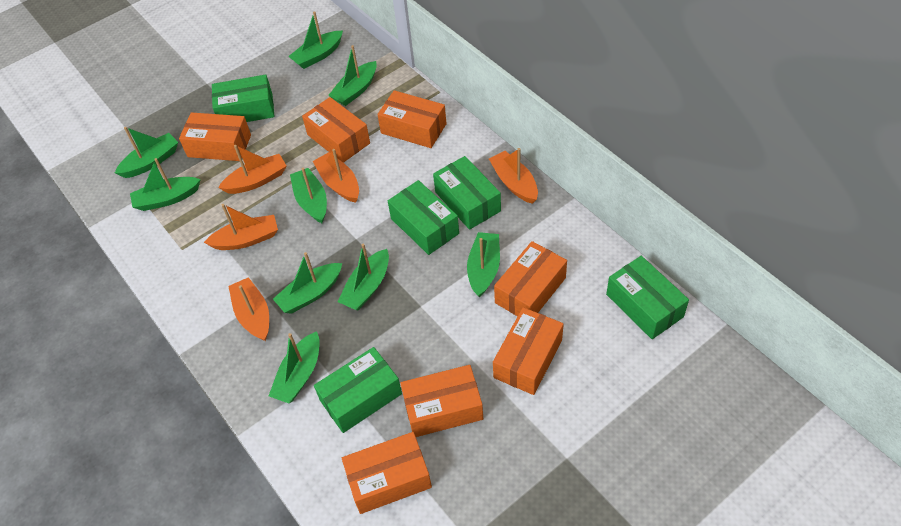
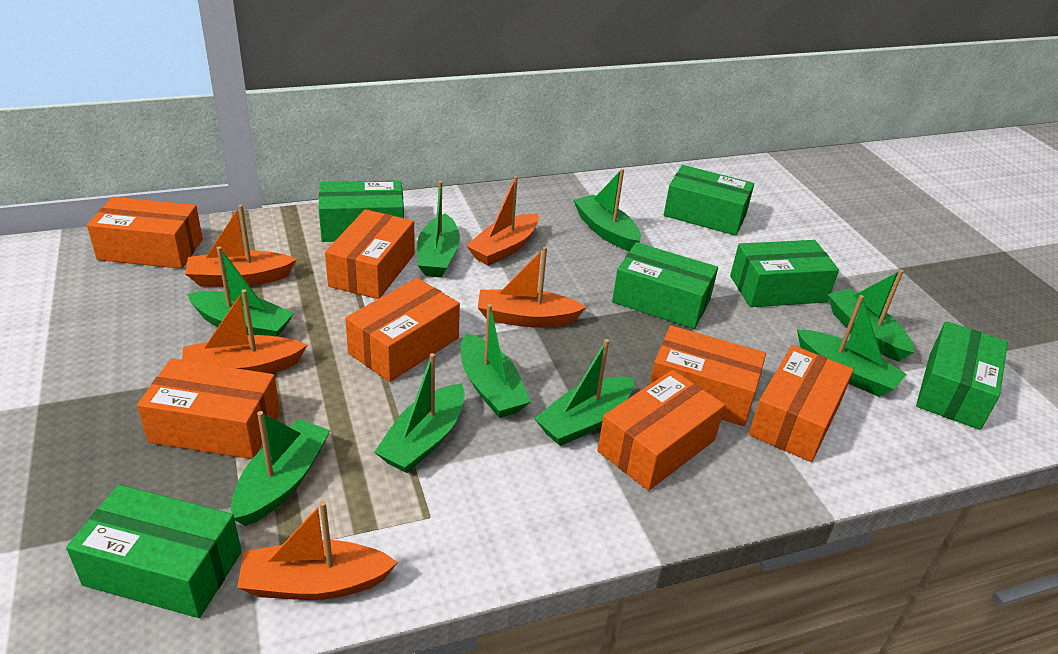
green box: [212,74,275,122] [314,347,402,433] [388,180,459,255] [433,156,501,230] [606,256,689,339] = 5 -> [66,484,242,618] [319,180,404,242] [612,242,718,329] [664,165,754,236] [730,240,839,307] [916,321,1008,430] = 6

